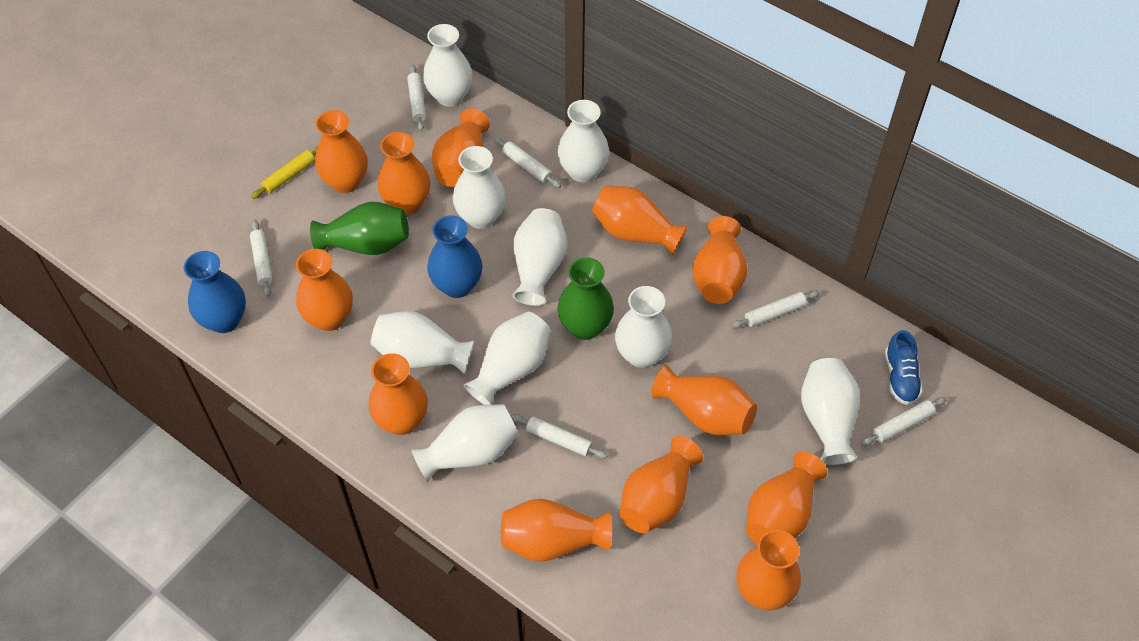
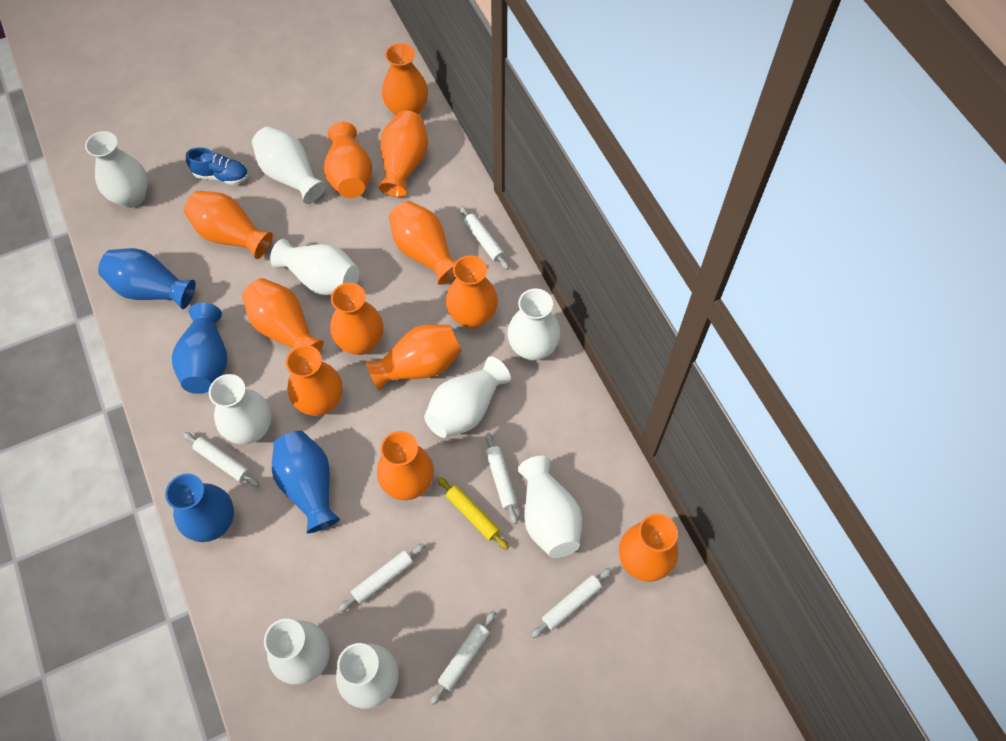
blue vase: [184,251,246,333] [427,215,482,298] = 2 -> [98,248,196,309] [165,473,234,542] [172,303,227,394] [272,431,340,533] = 4
green vase: [310,202,409,255] [558,257,614,340] = 2 -> none = 0

